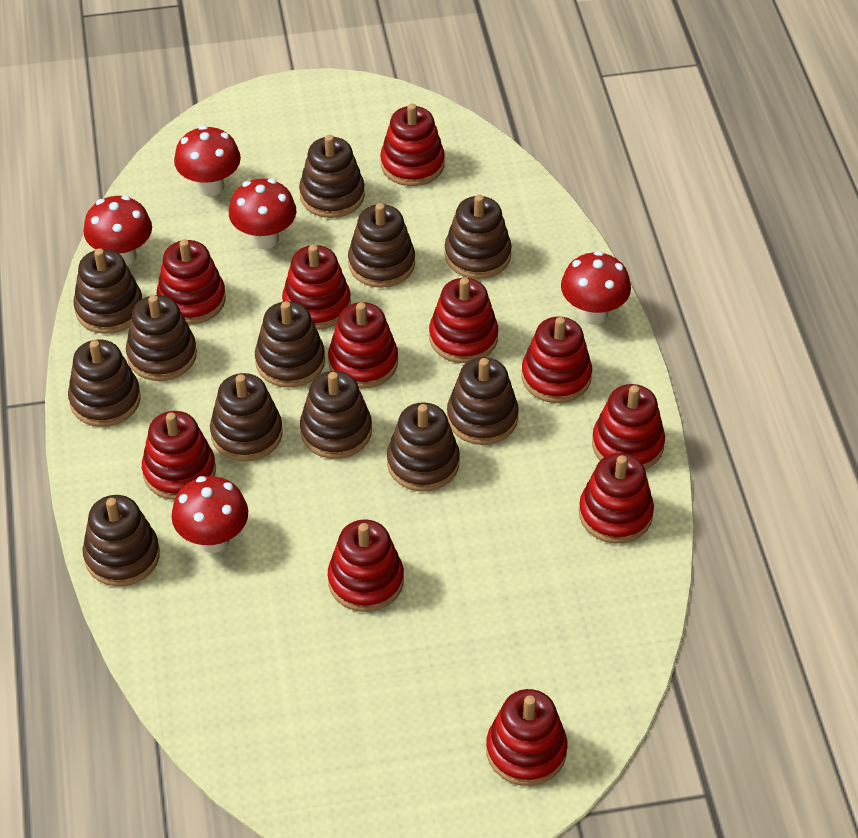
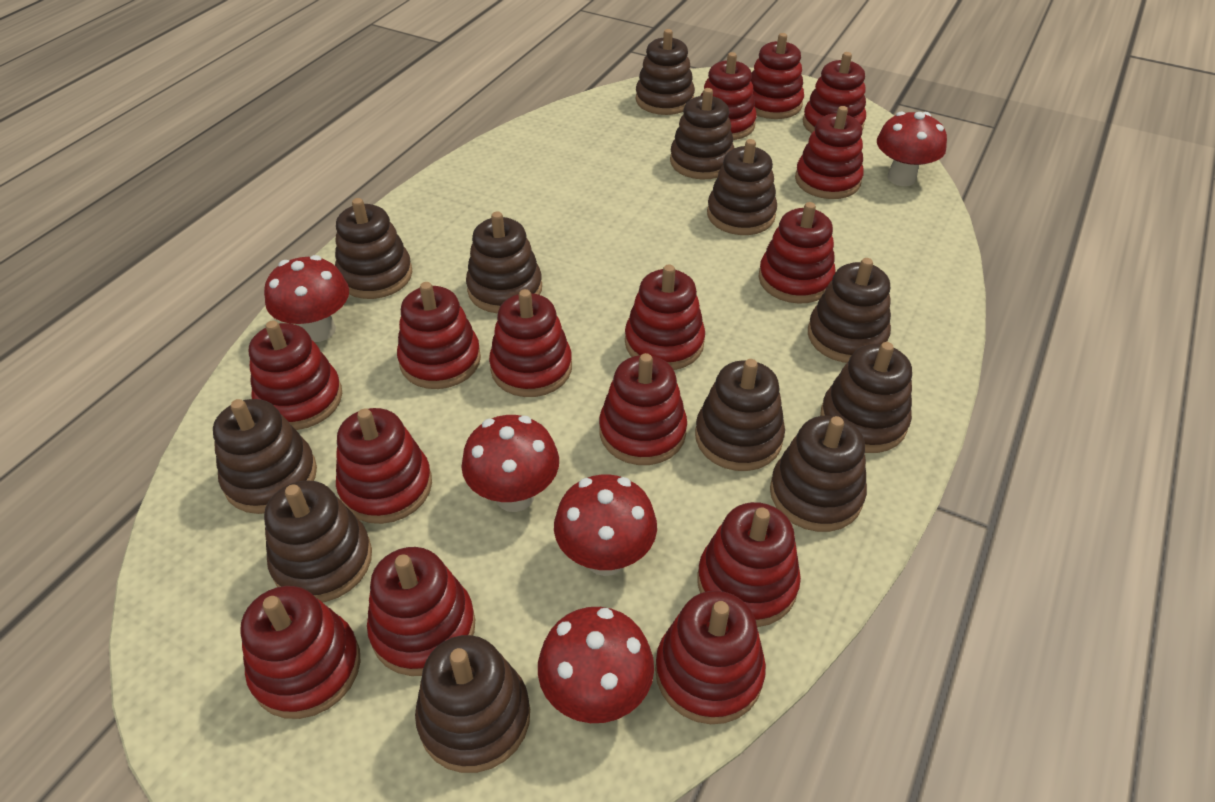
red stacking toy: [142,411,216,500] [157,239,226,324] [282,244,351,330] [328,302,398,389] [328,520,404,612] [380,103,445,186] [429,277,498,363] [486,689,567,786] [521,317,592,403] [579,453,654,543] [592,384,665,470] = 11 -> [240,586,361,719] [249,320,342,430] [336,408,432,524] [367,547,475,676] [397,282,481,389] [489,289,572,397] [599,353,687,465] [625,265,705,370] [655,591,766,724] [697,502,801,627] [701,52,757,140] [751,33,804,119] [758,202,835,304] [795,106,864,199] [803,52,866,133] = 15

